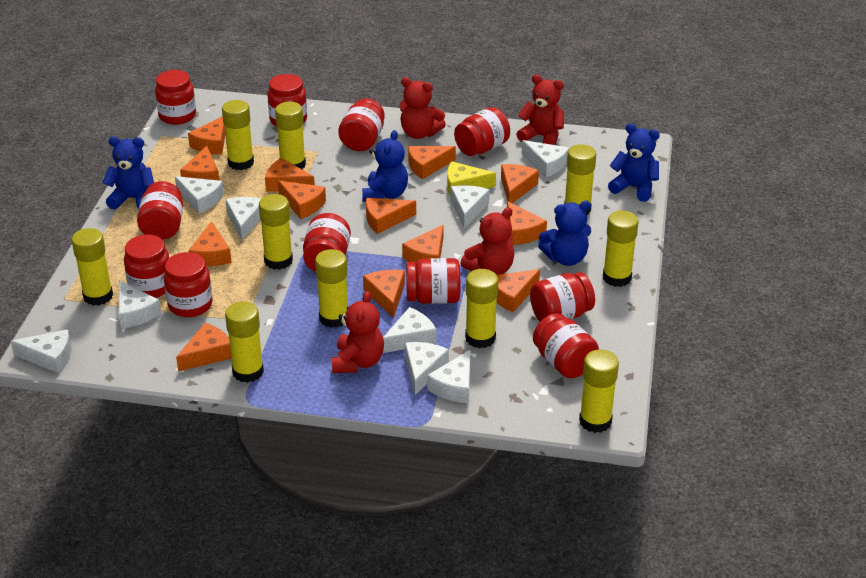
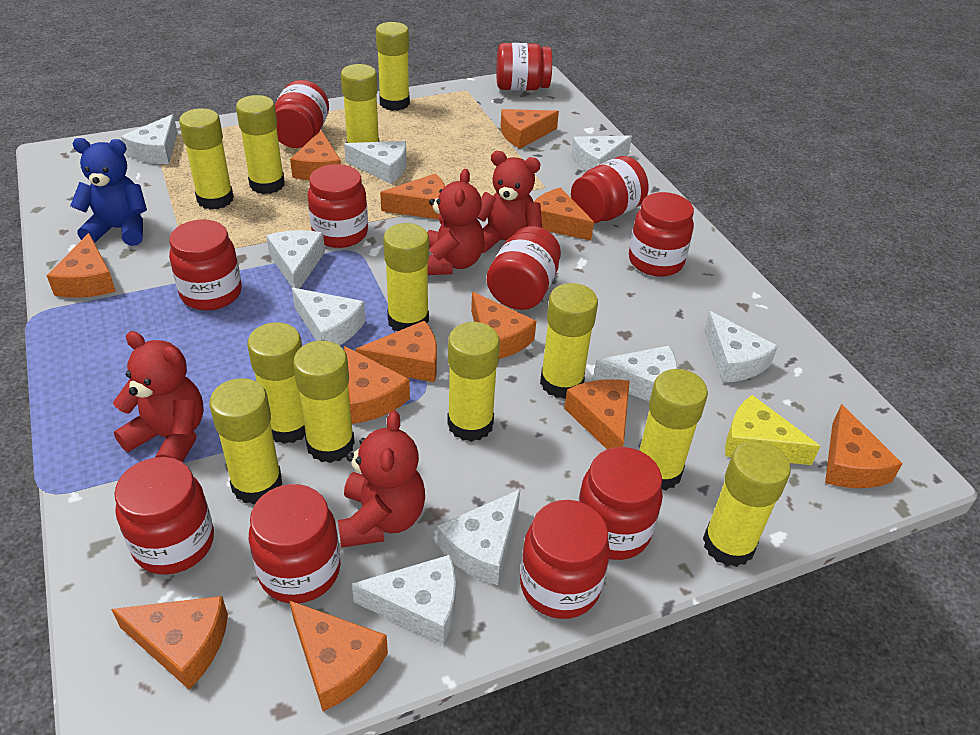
blue teddy bear: [102,136,154,210] [362,130,408,202] [538,201,591,266] [608,123,660,202] = 4 -> [70,138,147,246] = 1
orange cheese: [176,323,231,371] [180,146,219,180] [188,116,225,154] [188,221,232,266] [265,158,315,192] [278,180,326,219] [363,270,405,318] [366,198,416,234] [402,225,444,264] [408,146,456,179] [496,269,540,312] [501,164,539,203] [507,201,547,245] = 13 -> [47,233,116,298] [111,596,228,690] [289,600,388,711] [290,130,341,180] [344,346,410,424] [355,320,437,382] [380,173,445,220] [471,292,536,359] [501,109,559,149] [534,187,594,241] [564,379,630,449] [825,404,903,488] = 12
yellow glue stick: [71,228,113,306] [222,100,254,170] [225,301,264,383] [259,194,293,270] [275,102,306,169] [315,249,348,328] [465,269,498,348] [564,144,596,215] [579,349,619,433] [603,210,639,287] = 10 -> [179,108,234,210] [209,378,282,504] [236,95,285,194] [247,322,306,444] [293,340,355,463] [341,64,379,143] [376,22,410,111] [383,223,429,331] [447,322,500,442] [540,283,598,399] [639,369,708,490] [703,441,791,567] = 12

